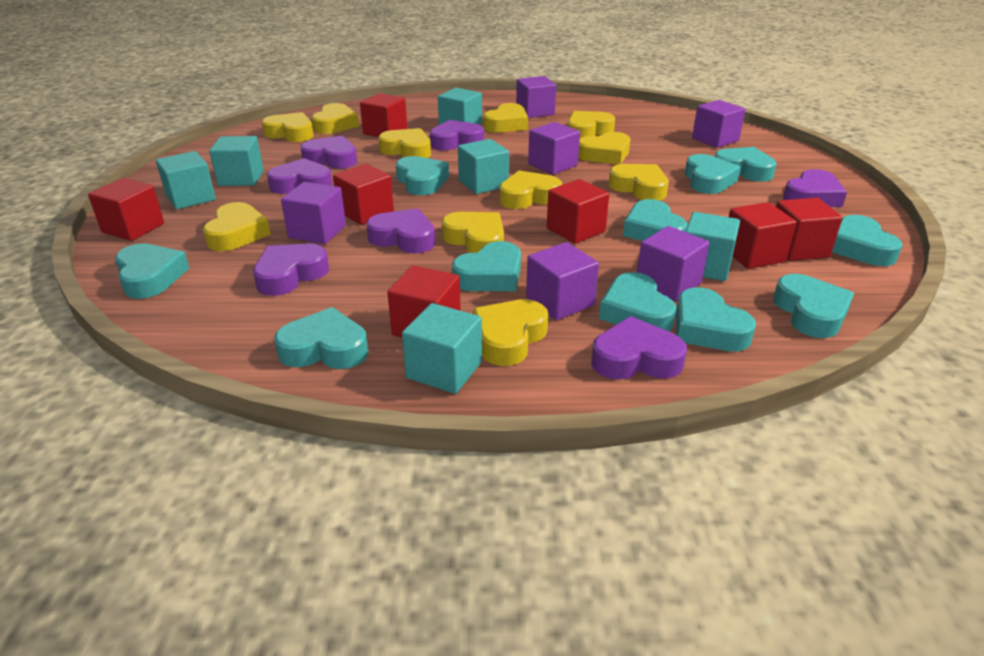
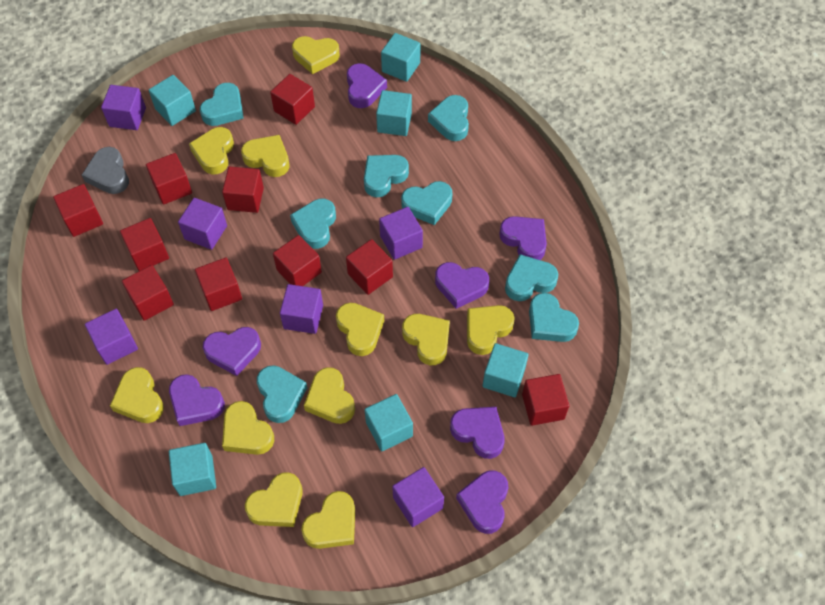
grey heart: none = 0 -> [82,147,129,194] = 1
red cube: [88,178,164,241] [333,164,394,225] [360,93,407,137] [387,265,461,337] [547,179,609,244] [729,202,797,269] [776,198,843,261] = 7 -> [53,184,103,237] [120,218,169,271] [122,265,174,321] [146,153,192,205] [195,258,242,311] [222,167,264,213] [270,74,315,125] [273,235,322,286] [346,239,393,295] [522,374,569,426] = 10
turquoise heart: [115,243,189,299] [274,307,368,369] [396,156,449,195] [452,241,521,291] [599,272,677,332] [623,199,688,241] [675,287,756,351] [685,154,741,194] [715,147,777,182] [773,274,854,338] [832,215,902,266] = 11 -> [200,83,244,126] [257,365,307,423] [290,199,336,249] [364,155,409,197] [401,181,452,225] [428,95,469,141] [505,254,558,301] [529,293,579,342] = 8

